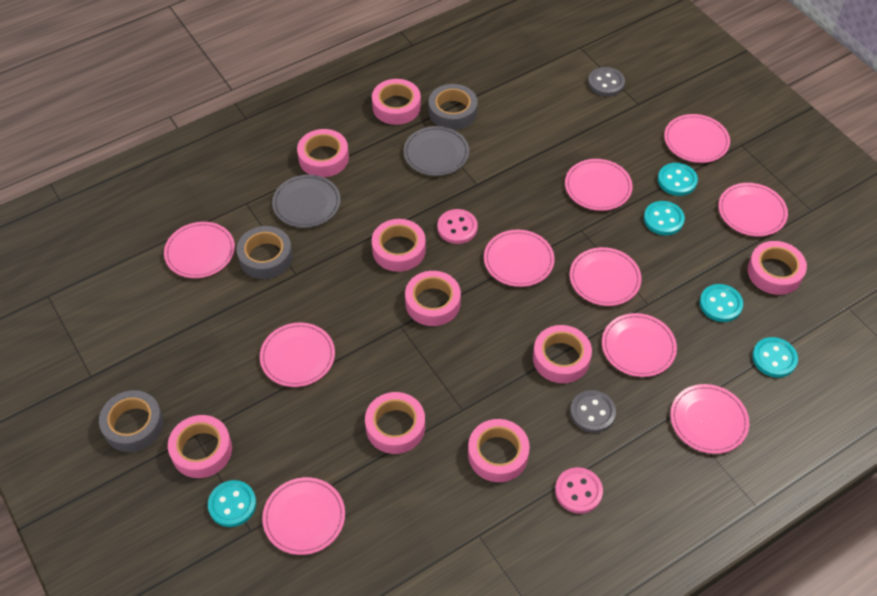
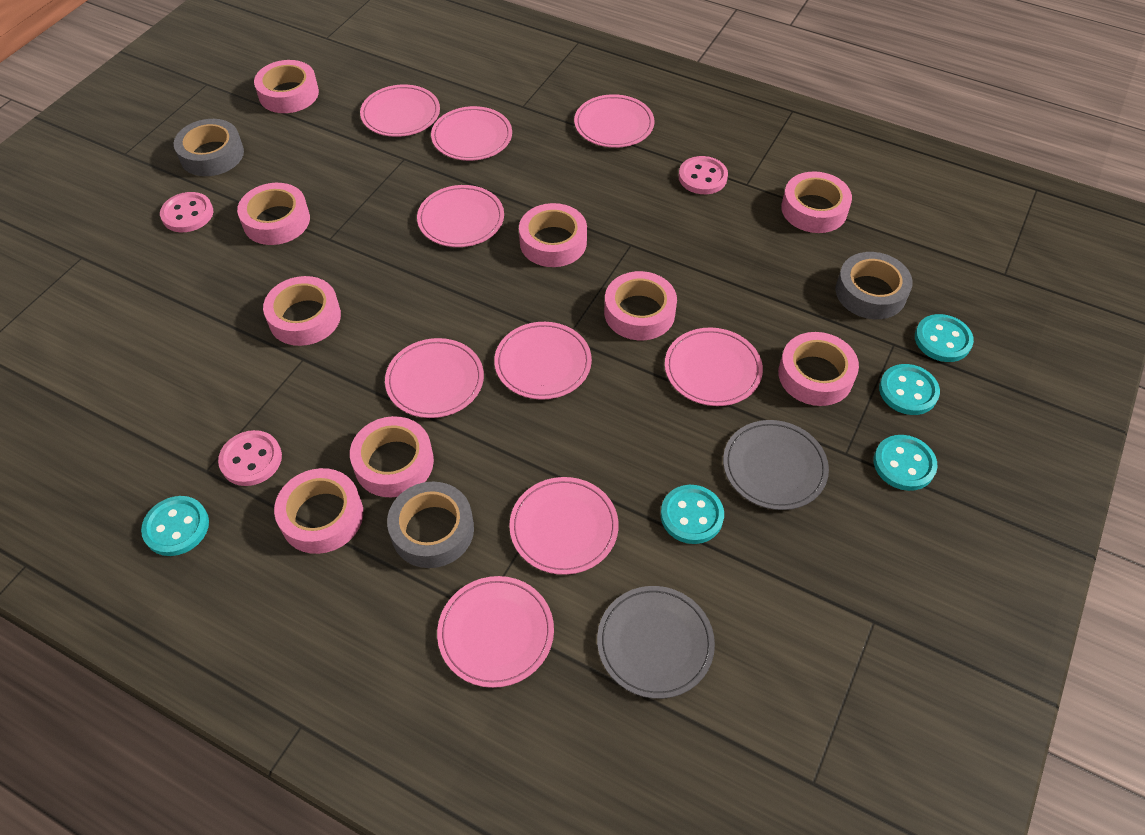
grey button: [570,390,616,433] [588,67,625,96] = 2 -> none = 0
pink button: [437,209,478,244] [555,467,603,514] = 2 -> [160,192,213,232] [218,430,282,486] [679,156,728,194] = 3
pink plate: [164,222,235,278] [260,323,335,387] [262,477,345,555] [484,230,555,287] [565,159,633,211] [570,247,642,306] [602,313,677,377] [664,114,730,163] [670,384,749,454] [718,183,788,236] = 10 -> [360,85,440,137] [385,338,484,418] [417,185,504,247] [431,106,512,161] [437,576,554,688] [494,322,592,400] [509,477,619,575] [574,94,654,148] [665,328,763,406] = 9

